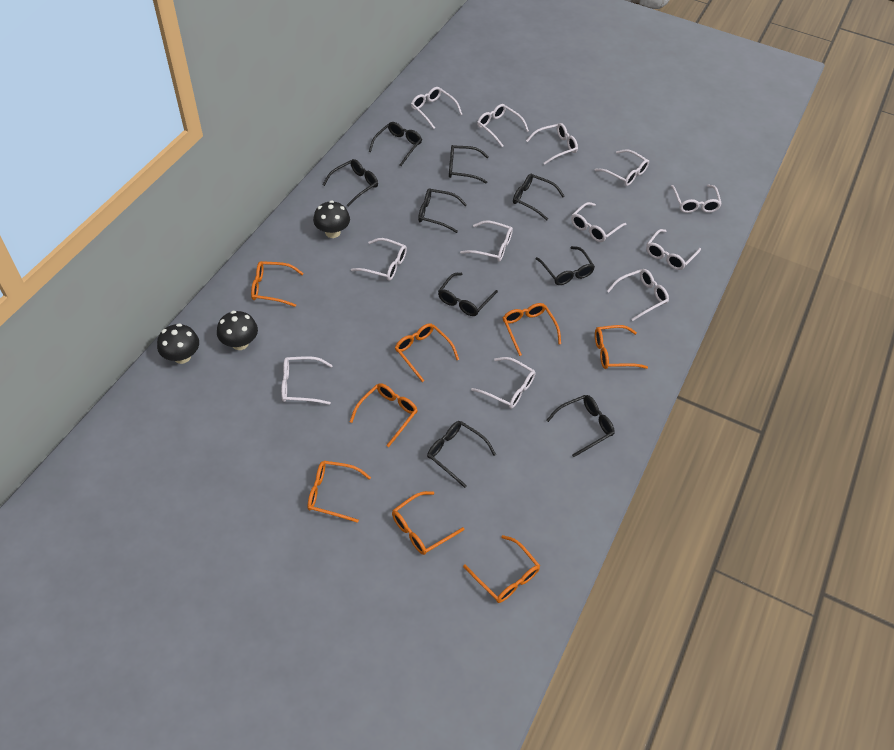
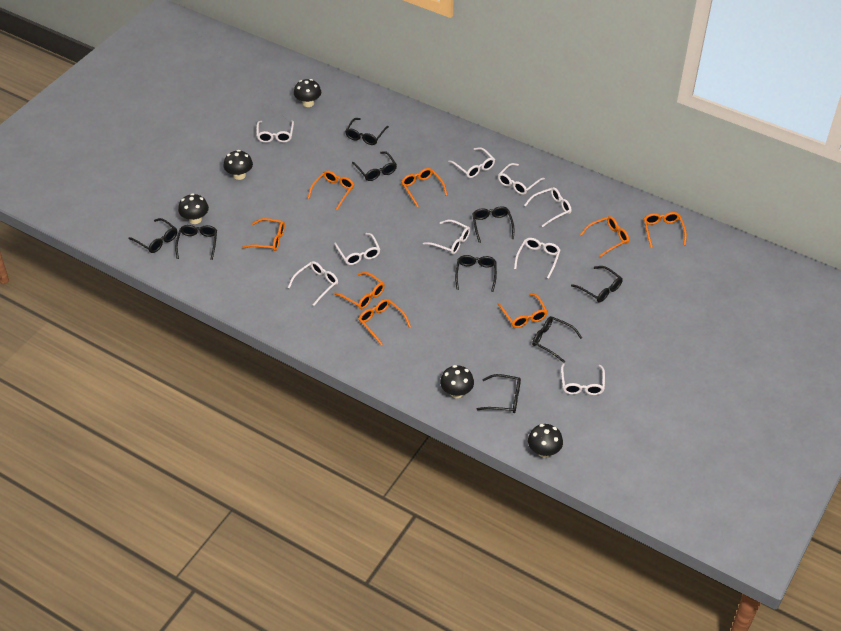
black mushroom: [157,323,199,364] [217,311,258,350] [313,201,350,238] = 3 -> [178,193,209,224] [223,150,253,180] [294,79,321,107] [440,365,474,398] [528,424,563,458] = 5
white glasses: [281,356,333,405] [351,238,407,281] [411,87,463,129] [460,220,513,262] [471,357,535,409] [477,104,529,147] [526,123,578,165] [571,202,626,242] [594,149,649,186] [607,269,669,321] [646,229,701,270] [671,185,722,213] = 12 -> [257,120,294,143] [288,261,338,306] [334,233,380,265] [423,220,470,254] [448,147,495,178] [498,163,545,195] [514,238,561,279] [524,187,572,227] [561,363,605,395] = 9

